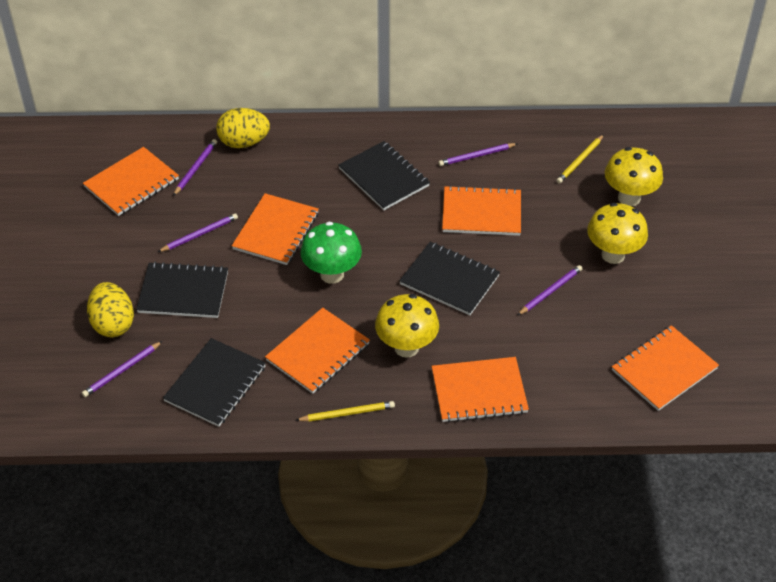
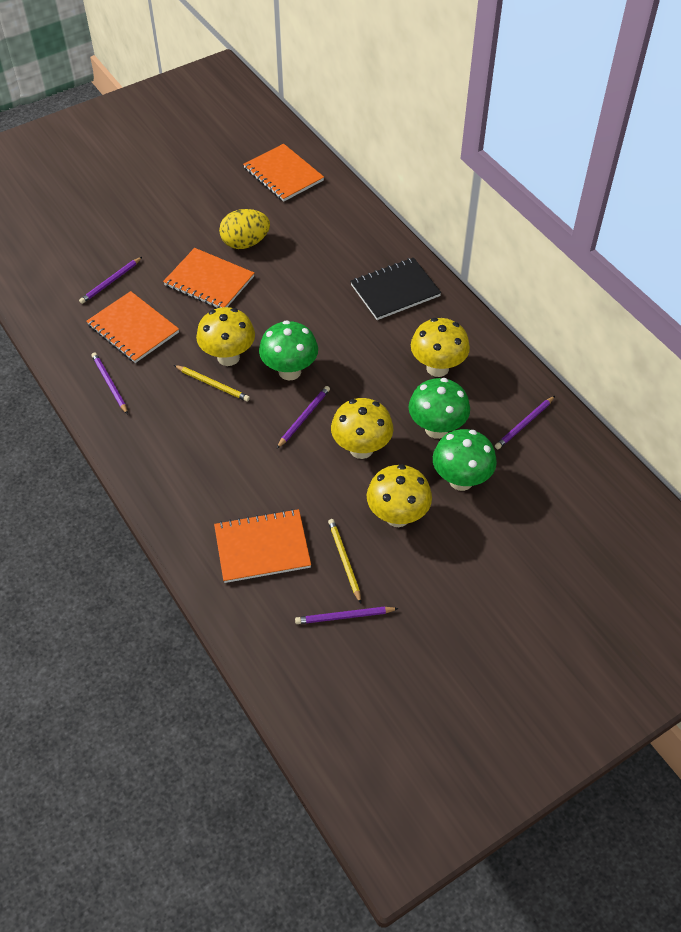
black notebook: [136,262,228,318] [163,338,266,427] [339,141,430,210] [399,242,500,315] = 4 -> [350,258,441,320] = 1
green mushroom: [300,222,362,284] = 1 -> [259,320,318,380] [409,378,470,439] [433,429,497,491] = 3
orange notebook: [83,147,179,216] [232,193,319,265] [265,308,370,394] [432,357,529,422] [442,185,521,236] [612,325,719,411] = 6 -> [86,291,179,363] [163,248,254,308] [214,509,311,583] [243,144,324,202] = 4
yellow egg: [87,282,134,337] [216,108,270,148] = 2 -> [219,209,270,249] = 1
yellow mushroom: [375,294,439,358] [587,203,648,264] [605,147,663,206] = 3 -> [196,307,255,366] [331,398,393,459] [367,465,432,527] [411,318,470,377] = 4

